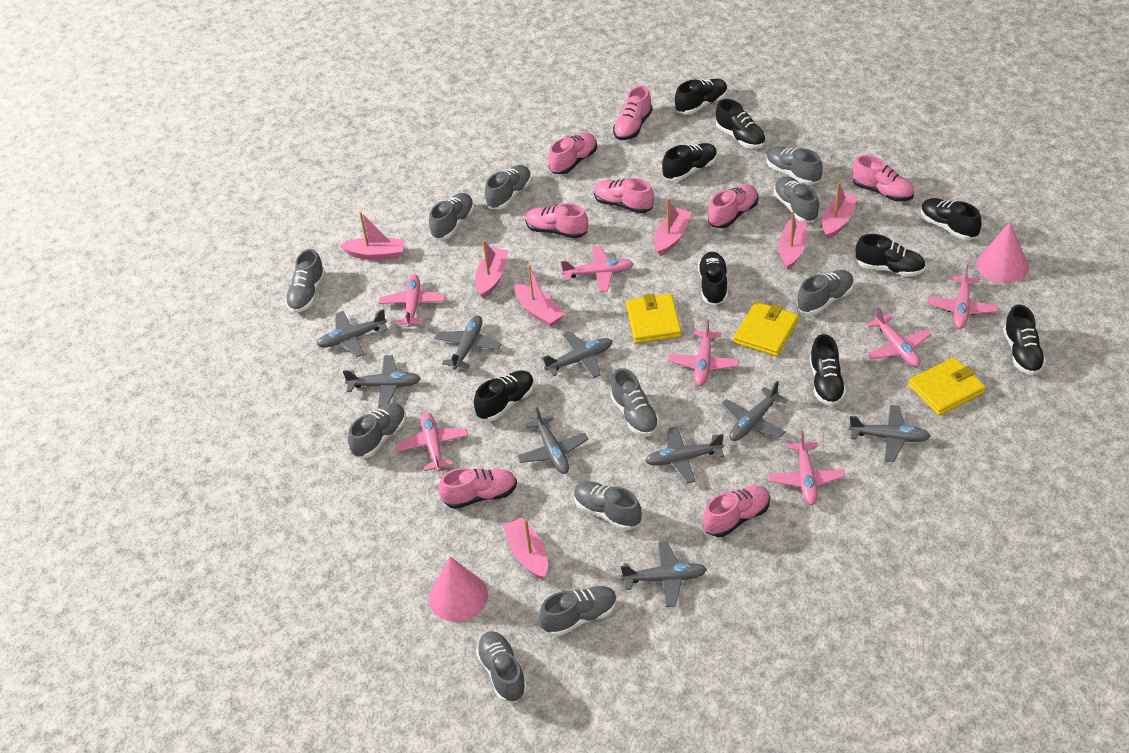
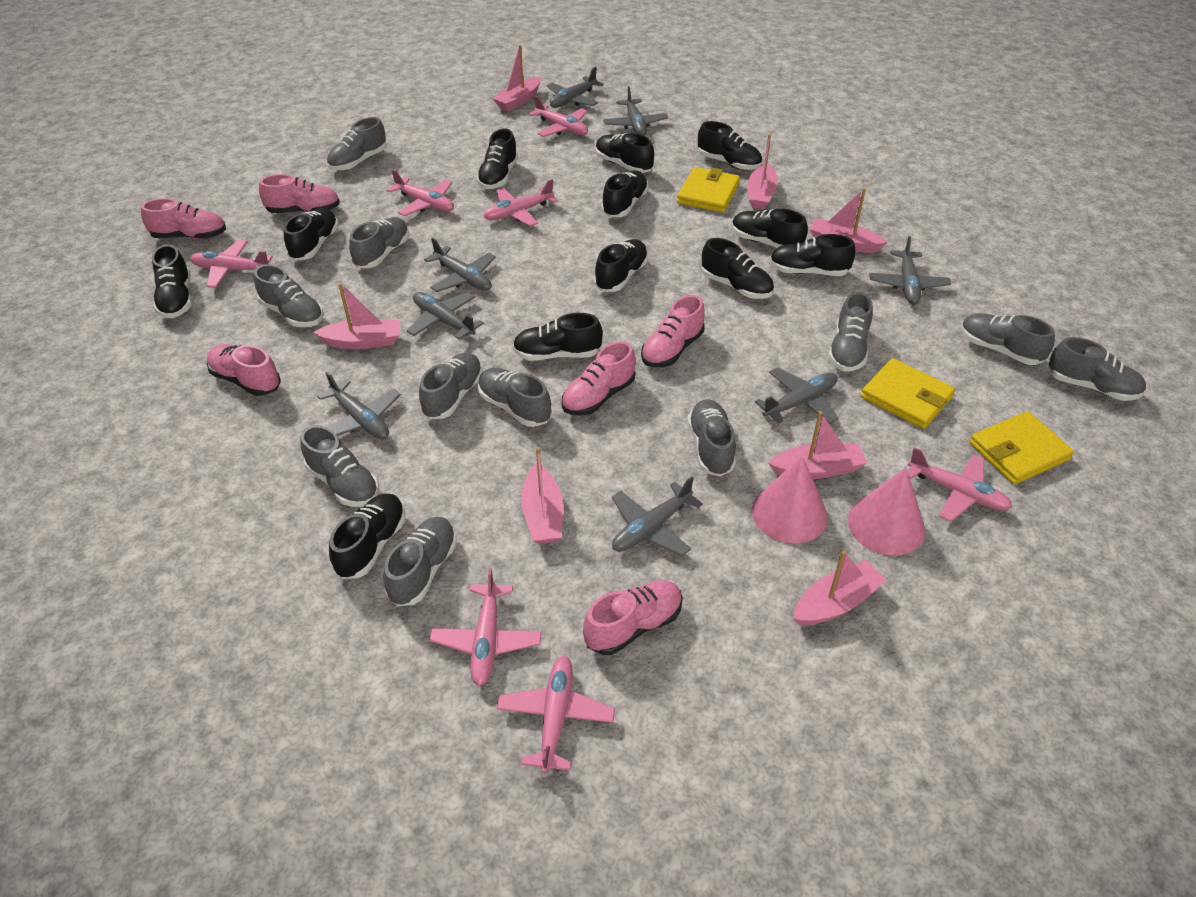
black shoe: [474,371,534,421] [662,143,717,181] [675,79,728,115] [698,252,728,305] [716,99,766,149] [810,334,846,406] [856,234,926,277] [921,198,981,240] [1003,305,1046,375] = 9 -> [152,244,192,318] [284,208,338,261] [329,494,406,579] [477,129,518,189] [513,313,603,361] [594,239,648,292] [596,133,654,173] [601,171,649,217] [698,121,762,170] [702,238,774,299] [732,208,808,248] [769,234,856,276] = 12
grey plane: [316,309,388,358] [343,355,421,407] [434,315,501,370] [517,407,588,474] [541,331,612,378] [621,542,707,607] [645,426,724,484] [721,381,788,441] [849,405,931,462] = 9 -> [317,371,401,439] [407,292,484,340] [424,238,496,292] [547,67,604,108] [603,86,668,136] [612,476,703,556] [755,367,839,424] [869,236,951,305] = 8
pink shoe: [439,468,517,509] [525,203,588,239] [548,133,597,174] [594,178,654,214] [613,85,652,140] [703,485,770,537] [708,185,759,228] [852,155,914,202] = 8 -> [141,198,226,239] [207,344,281,396] [259,174,340,213] [562,341,635,416] [583,580,683,655] [641,295,705,367] = 6

